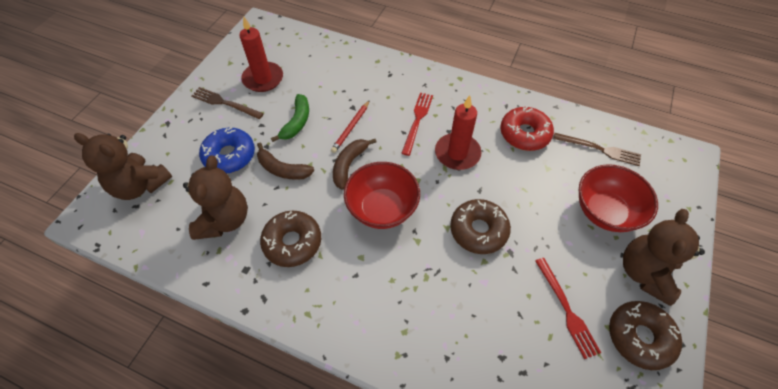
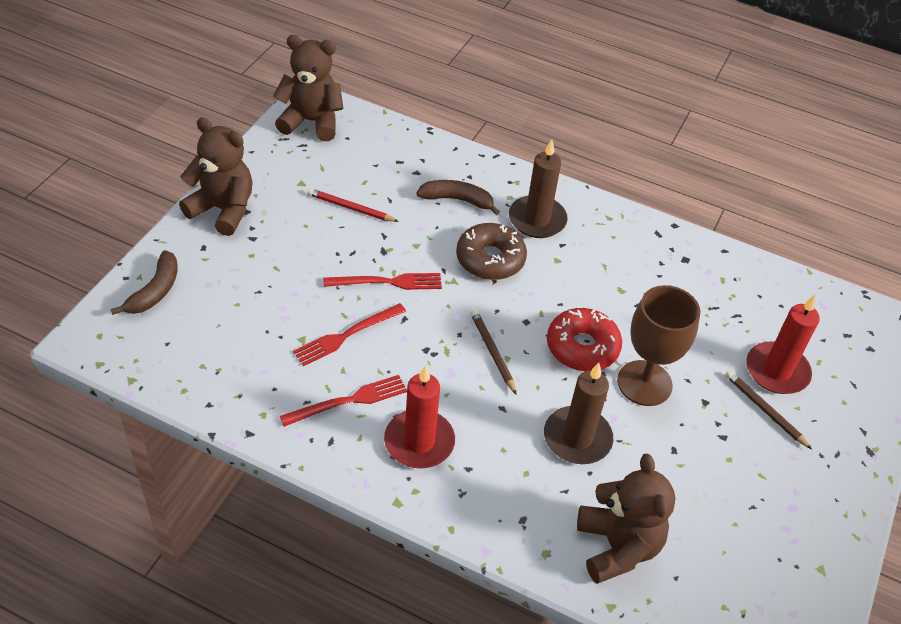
blue donut: [199,127,255,174] = 1 -> none = 0
brown candle: none = 0 -> [509,139,568,238] [544,363,613,464] = 2
brown donut: [260,211,321,267] [450,199,511,254] [609,301,682,370] = 3 -> [456,223,527,280] = 1
brown fork: [191,87,264,119] [553,133,641,166] = 2 -> none = 0
brown goblet: none = 0 -> [617,285,700,406] = 1
brown pencil: none = 0 -> [470,310,517,395] [725,370,812,449] = 2
green banana: [271,94,309,142] = 1 -> none = 0
red bowl: [344,162,420,229] [579,164,658,232] = 2 -> none = 0
red fork: [401,93,433,156] [535,258,601,359] = 2 -> [280,375,407,426] [293,303,406,366] [324,273,442,290] = 3

